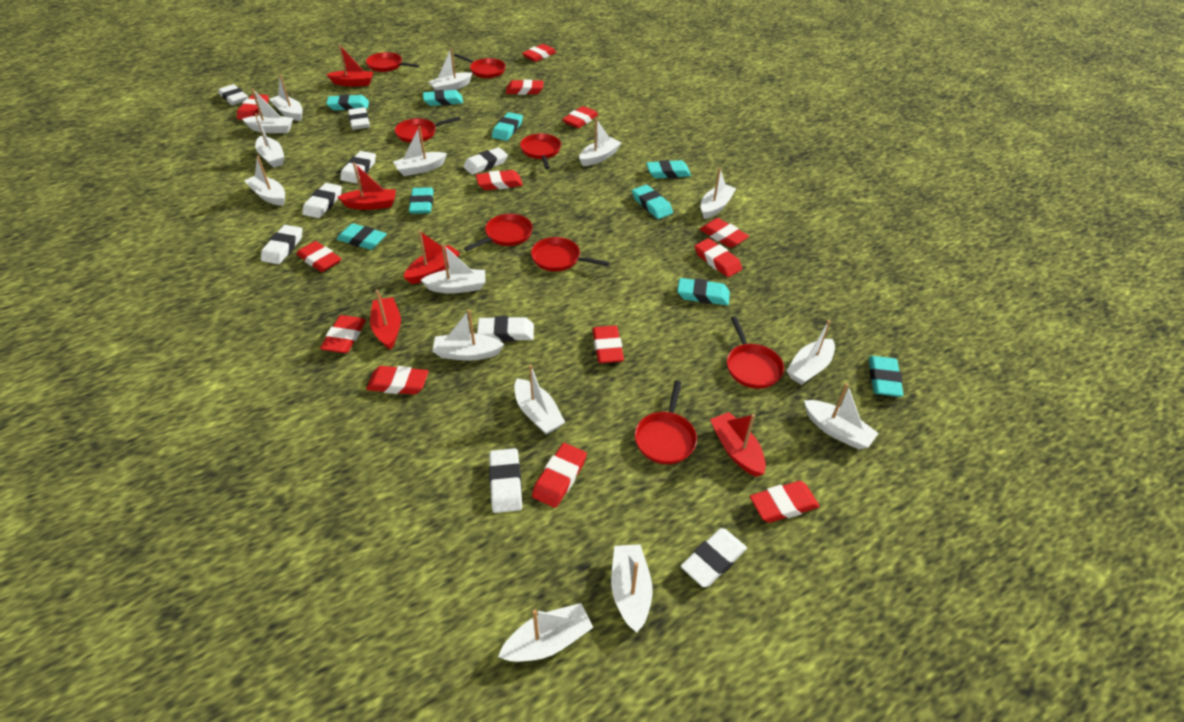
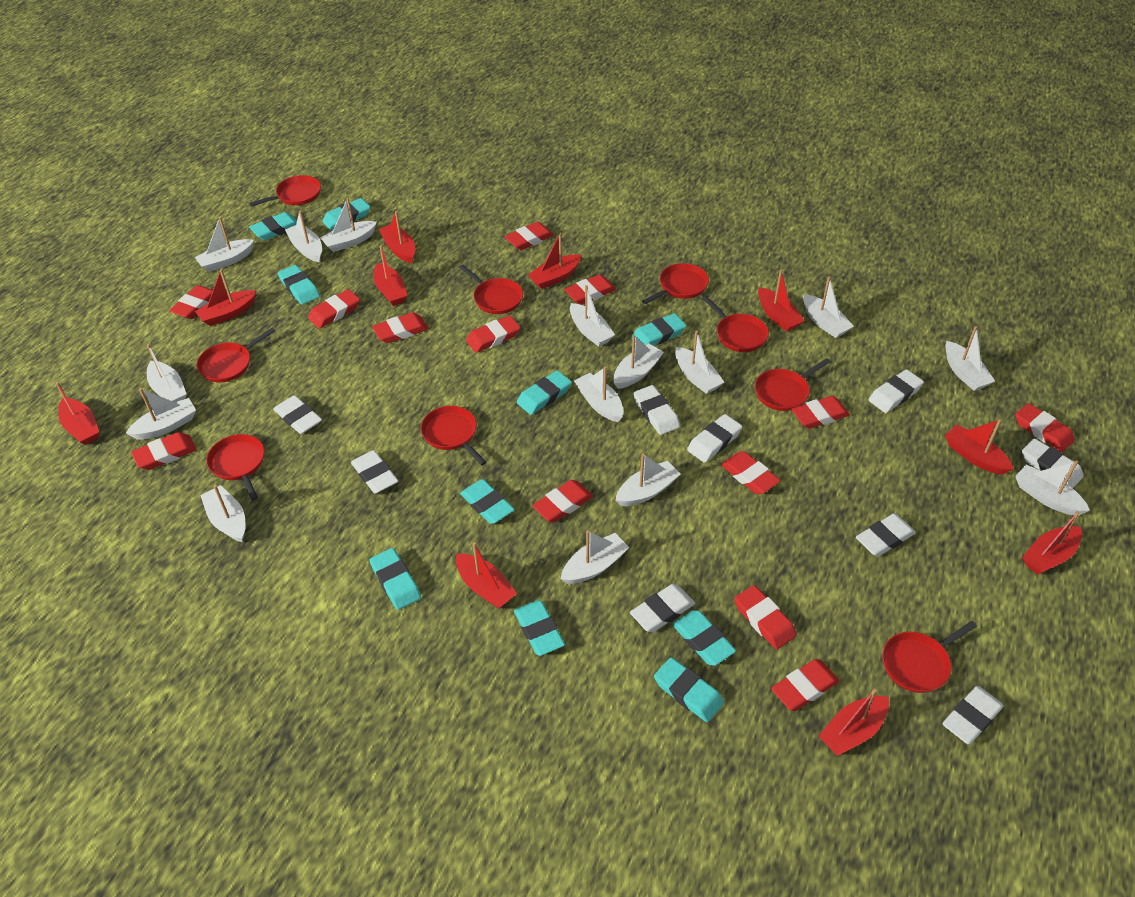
red boat: [326,44,374,86] [338,162,396,210] [370,290,401,350] [404,230,460,284] [710,412,766,477] = 5 -> [56,382,99,445] [195,269,256,326] [373,245,407,306] [379,211,415,263] [456,542,517,609] [528,233,581,289] [758,270,805,331] [818,689,889,756] [945,419,1014,475] [1022,511,1082,575] = 10
red pan: [366,52,419,72] [395,117,461,143] [454,53,506,78] [464,214,533,251] [520,134,561,169] [531,237,609,271] [635,380,697,464] [727,316,784,389] = 8 -> [196,328,275,382] [206,434,264,501] [249,175,321,207] [421,406,486,466] [459,264,523,314] [642,263,709,305] [702,296,769,352] [755,358,830,411] [882,621,977,693] = 9
turquoise eraser: [326,94,369,110] [337,223,387,250] [409,187,434,214] [423,90,463,106] [492,112,523,141] [632,185,673,219] [646,160,691,179] [677,278,730,305] [869,356,904,397] = 9 -> [249,212,297,240] [278,265,320,305] [322,198,370,231] [370,548,421,610] [460,479,515,524] [514,600,565,656] [517,370,572,415] [631,313,686,346] [654,657,724,722] [672,610,736,666] = 10

